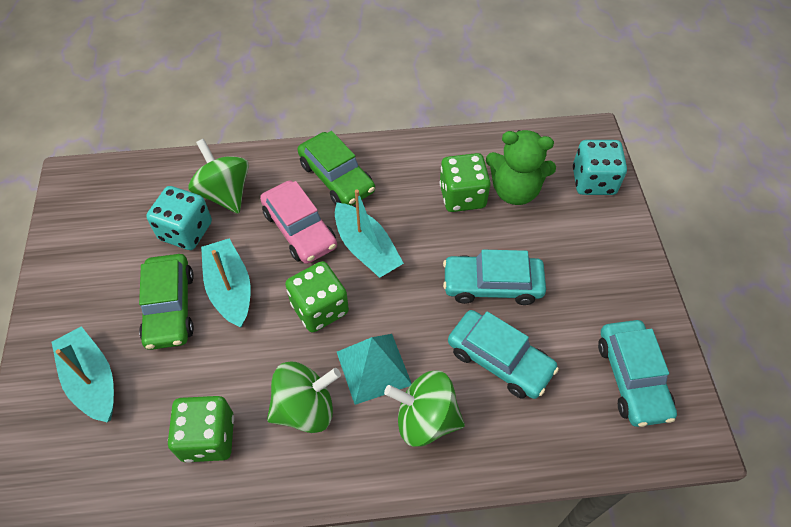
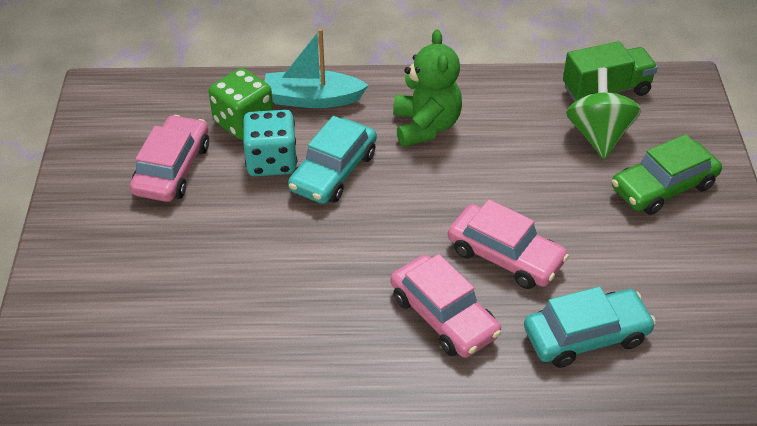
green car: [139,254,194,350] [297,131,375,206] = 2 -> [612,134,722,215] = 1
green dice: [168,396,234,463] [285,261,349,333] [439,153,491,212] = 3 -> [209,68,273,140] = 1
green spinning top: [188,139,249,214] [267,362,341,433] [384,370,465,447] = 3 -> [566,68,641,159] = 1
green truck: none = 0 -> [563,41,658,102] = 1
pink car: [260,180,337,264] = 1 -> [130,115,209,202] [391,254,501,358] [448,199,569,289] = 3
turquoise boat: [52,326,114,422] [201,238,251,328] [335,189,404,278] = 3 -> [265,28,369,108] = 1
turquoise car: [443,250,546,305] [448,310,559,399] [598,320,677,427] = 3 -> [288,116,377,204] [524,287,656,368] = 2
turquoise dice: [146,186,212,250] [573,140,627,195] = 2 -> [243,110,297,176] = 1
turquoise pyramid: [337,334,412,405] = 1 -> none = 0

